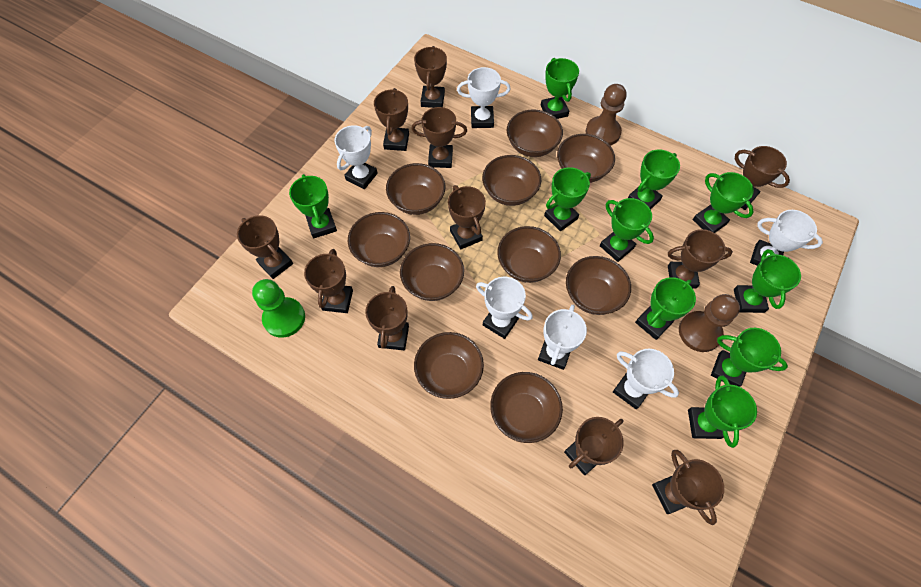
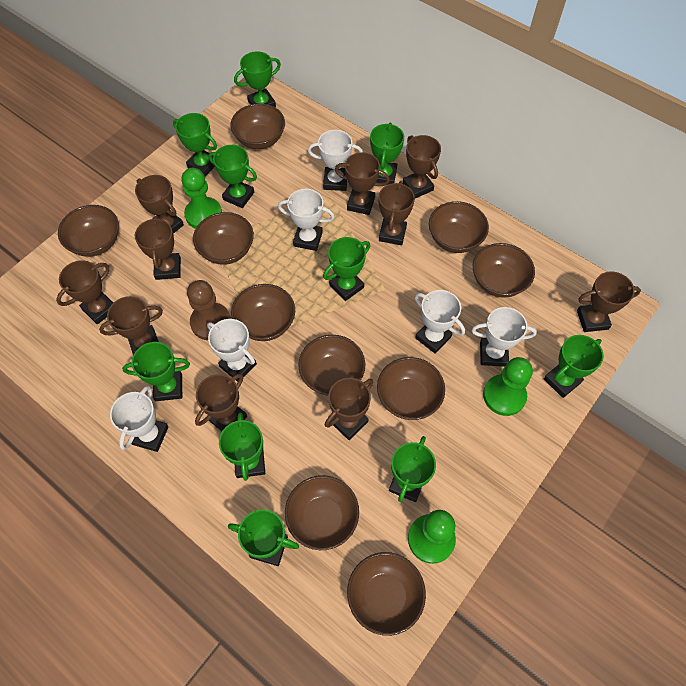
brown pawn: [586,84,627,146] [679,294,740,352] = 2 -> [187,280,231,340] = 1
brown trophy: [237,215,293,279] [304,249,353,313] [365,286,409,350] [374,88,409,151] [411,107,467,168] [414,46,447,108] [448,185,486,249] [564,417,624,475] [652,450,724,525] [668,229,733,289] [735,146,790,210] = 11 -> [56,260,113,324] [99,296,163,355] [135,175,184,234] [135,216,181,280] [195,373,247,431] [325,378,373,440] [335,152,390,215] [378,181,415,245] [403,135,441,198] [577,272,641,332] = 10
green pawn: [252,279,305,338] = 1 -> [181,168,222,229] [408,510,456,564] [483,357,533,416] = 3

